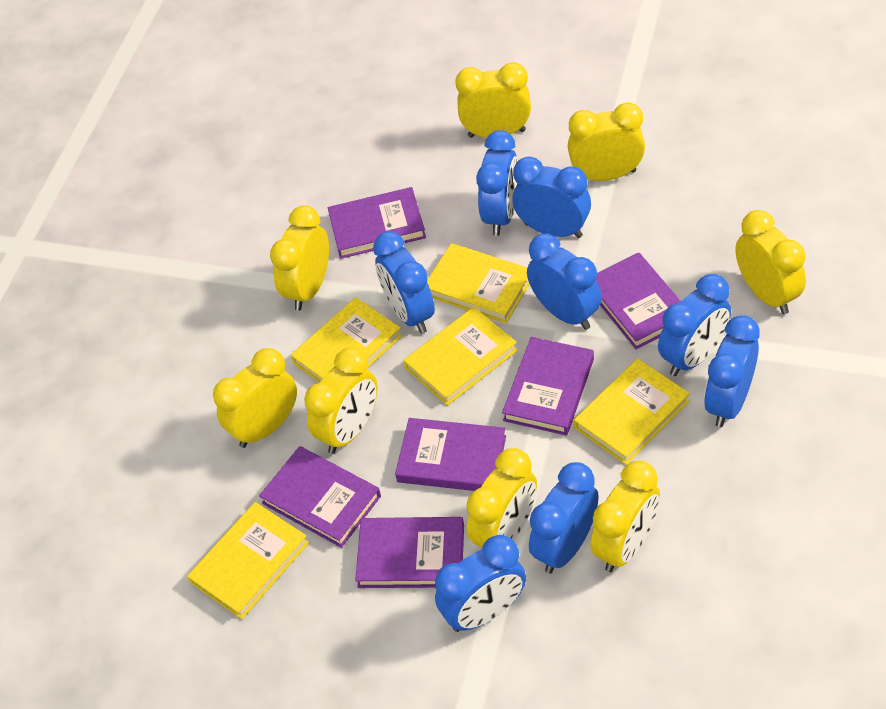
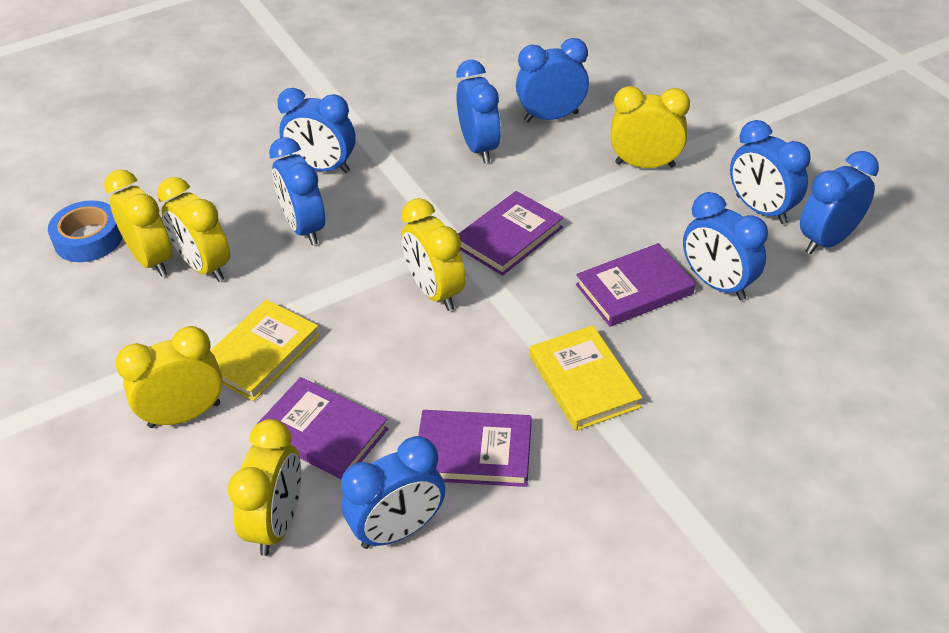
blue tape: none = 0 -> [48,200,123,262] = 1
purple book: [259,446,381,548] [328,187,426,259] [355,517,464,588] [395,418,506,491] [502,337,594,436] [596,252,681,349] = 6 -> [255,377,389,479] [418,410,531,487] [458,191,564,276] [576,243,695,327] = 4
yellow book: [187,502,309,619] [291,297,402,383] [404,307,518,406] [427,243,529,323] [574,359,690,465] = 5 -> [210,300,320,401] [530,325,642,431] = 2
yellow clock: [213,348,297,448] [270,205,329,311] [304,348,378,454] [455,62,531,138] [467,448,537,548] [568,102,645,181] [590,461,660,572] [736,210,806,314] = 8 -> [104,170,172,276] [115,326,223,428] [157,177,230,282] [228,419,302,556] [401,198,466,311] [611,86,690,168] = 6

